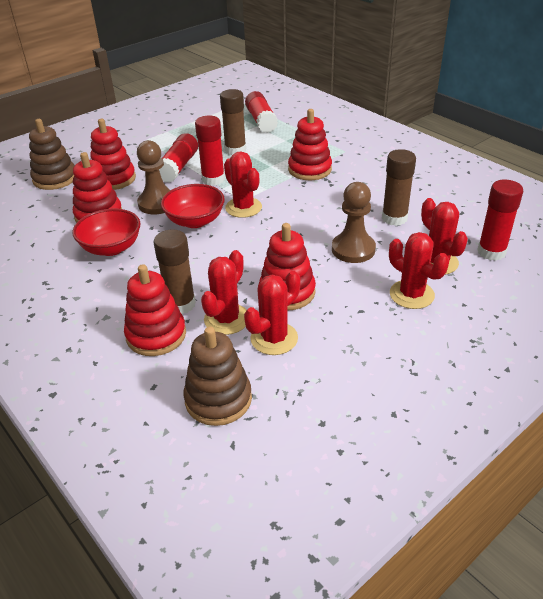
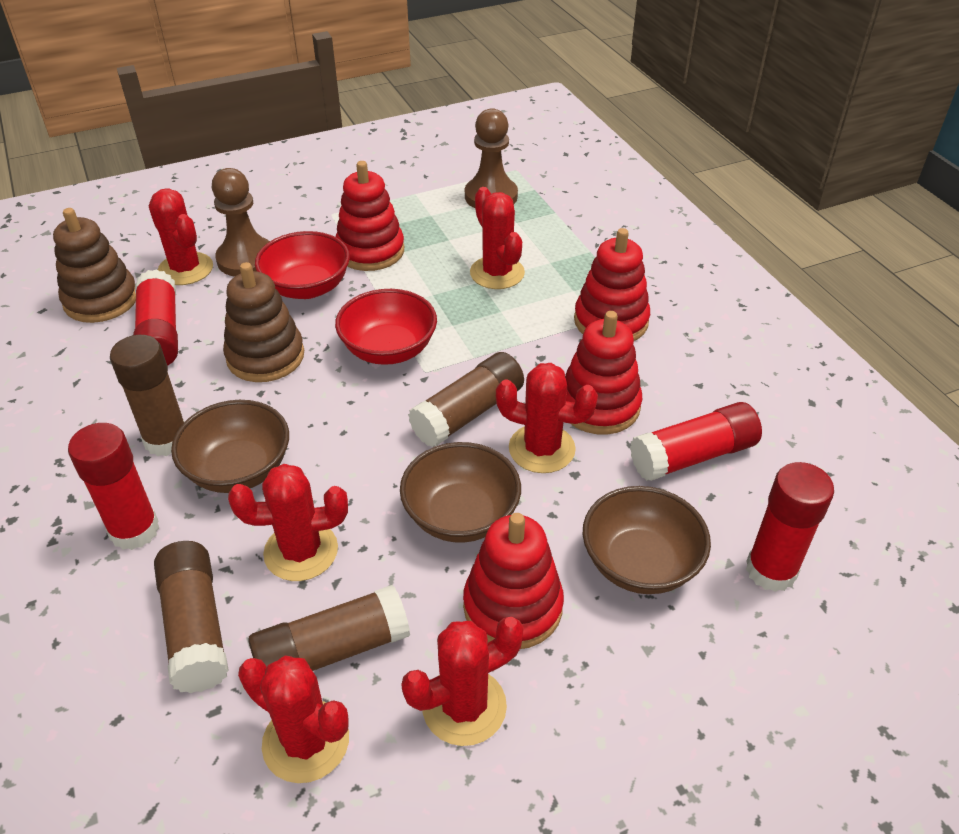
brown bowl: none = 0 -> [171,400,289,493] [400,442,521,543] [583,486,711,594] = 3
brown glue stick: [153,229,196,314] [220,89,246,155] [382,149,416,226] = 3 -> [110,335,185,456] [154,541,229,693] [248,585,410,671] [408,352,524,447] = 4
red cactus: [201,250,247,335] [224,151,262,218] [244,271,300,355] [389,232,449,309] [421,198,468,275] = 5 -> [149,188,213,285] [228,464,348,581] [238,655,349,783] [401,617,524,746] [470,187,525,289] [496,363,598,473] = 6
red stacking toy: [73,152,122,223] [90,119,136,190] [124,264,186,356] [259,223,316,310] [288,109,332,180] = 5 -> [336,161,404,271] [463,513,564,649] [565,311,642,435] [574,228,650,341] = 4

